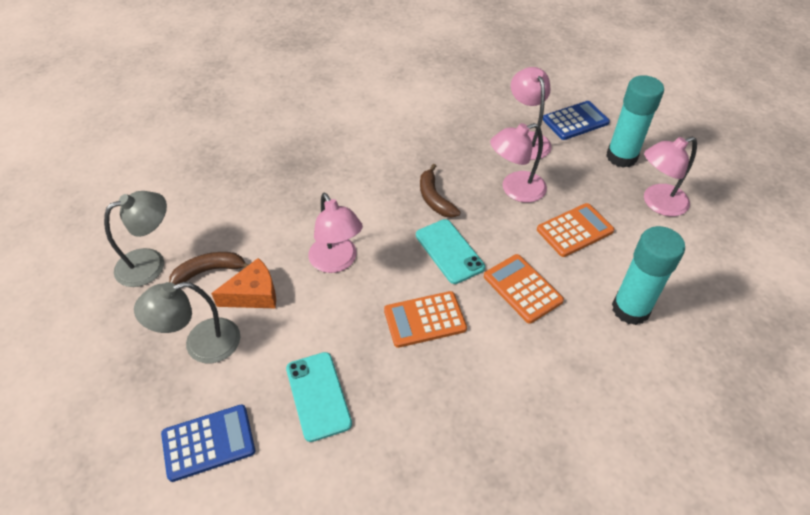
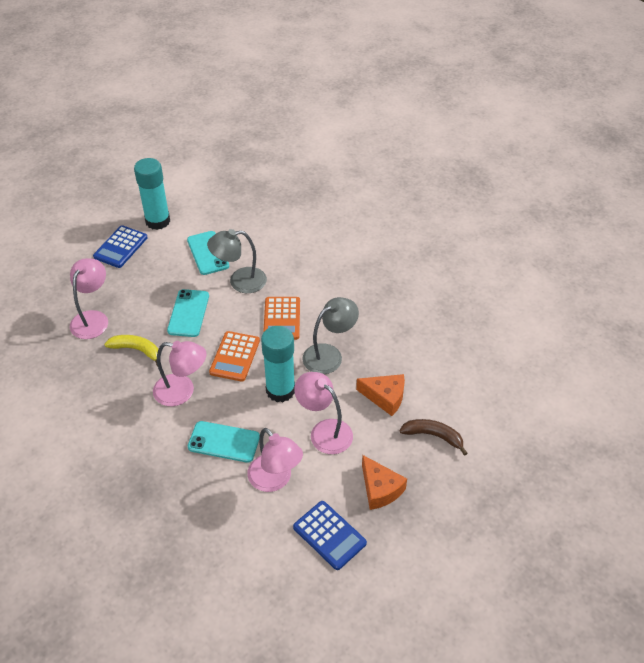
brown banana: [169,252,249,285] [420,164,461,218] = 2 -> [399,419,468,456] = 1
orange calculator: [384,291,467,348] [484,254,564,323] [537,203,614,257] = 3 -> [209,331,260,382] [263,297,300,340] = 2
orange cheese: [211,258,276,308] = 1 -> [356,374,405,416] [362,455,407,510] = 2
turquoise phone: [286,352,352,442] [416,219,485,284] = 2 -> [167,289,209,337] [187,231,229,275] [188,421,260,463] = 3
yellow banana: none = 0 -> [104,335,158,366] = 1

